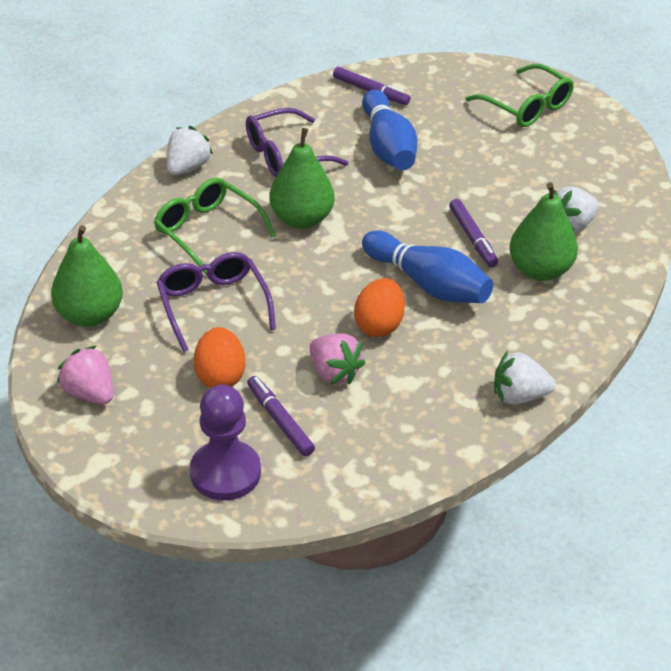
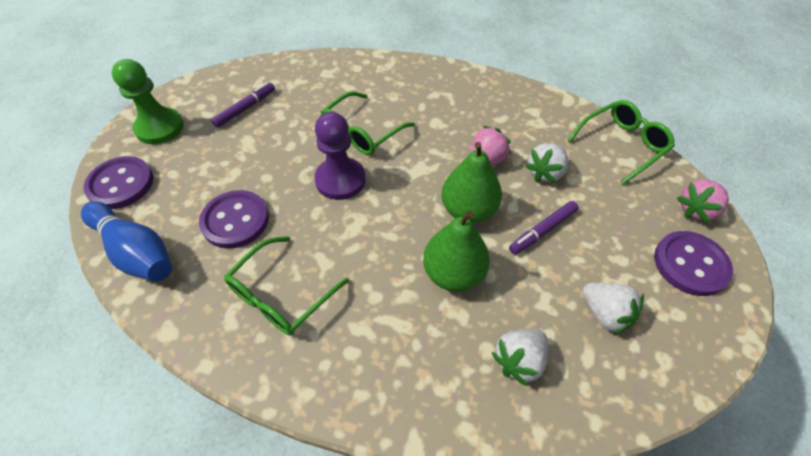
blue bowling pin: [362,90,417,170] [362,231,493,303] = 2 -> [81,201,172,282] = 1
green glasses: [154,178,276,275] [465,64,574,127] = 2 -> [224,236,349,336] [321,91,415,155] [568,100,675,185] = 3
green pawn: none = 0 -> [112,59,184,144] = 1
green pear: [51,225,123,327] [269,128,335,229] [509,182,578,281] = 3 -> [423,211,490,292] [441,142,502,223] = 2
orange egg: [194,327,245,388] [354,278,405,337] = 2 -> none = 0
purple button: none = 0 -> [83,156,153,209] [199,190,269,249] [654,231,733,296] = 3
purple glasses: [156,252,276,352] [246,108,349,177] = 2 -> none = 0
purple marker: [247,376,315,456] [333,67,411,105] [449,199,498,267] = 3 -> [211,82,275,128] [509,201,579,254] = 2

